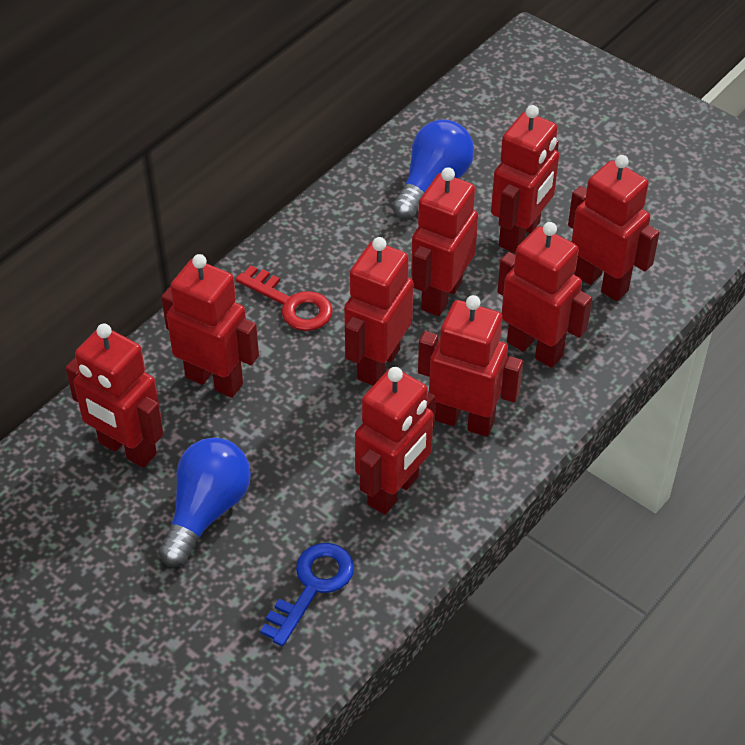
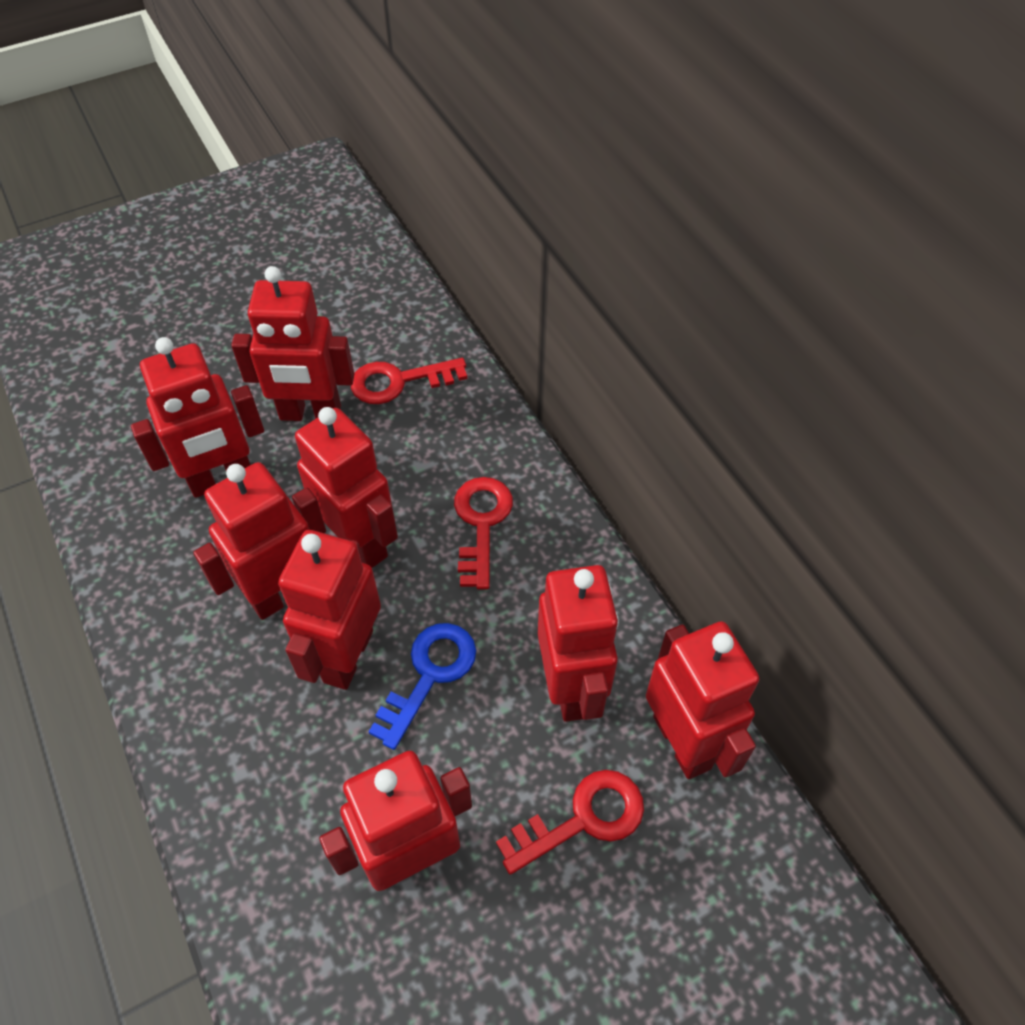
blue light bulb: [159,437,251,567] [392,120,474,220] = 2 -> none = 0
red key: [236,265,333,331] = 1 -> [351,358,467,404] [454,477,513,589] [496,770,644,875] = 3
red robot: [65,324,164,468] [161,254,259,398] [344,237,413,385] [355,367,436,515] [411,167,478,316] [418,295,523,437] [491,105,559,253] [497,222,592,368] [568,155,660,301] = 9 -> [131,337,264,498] [193,462,326,620] [231,266,354,421] [278,530,381,690] [295,407,398,568] [319,751,472,891] [538,565,619,722] [646,621,759,779] = 8

